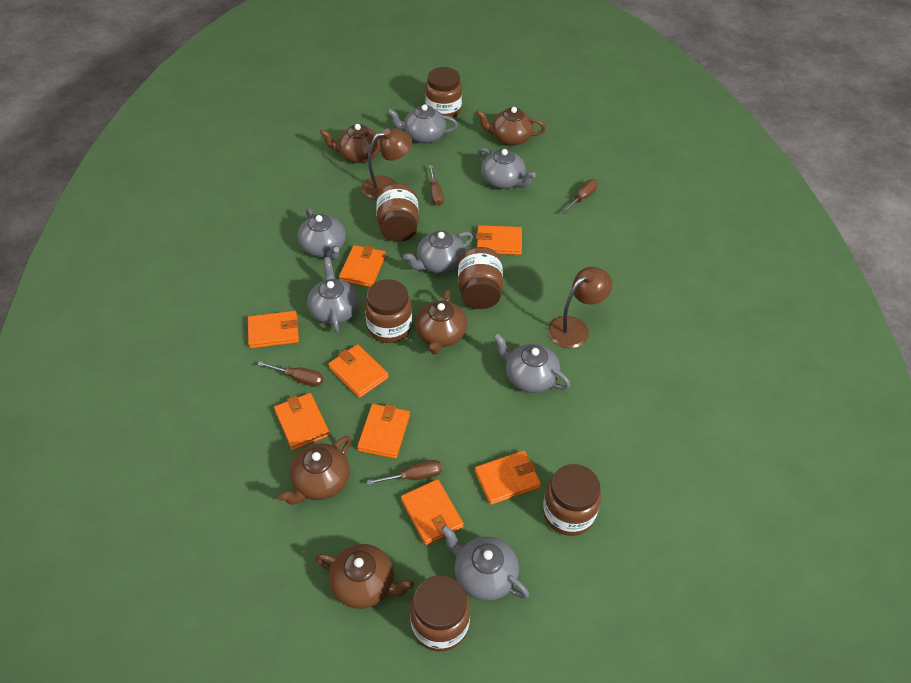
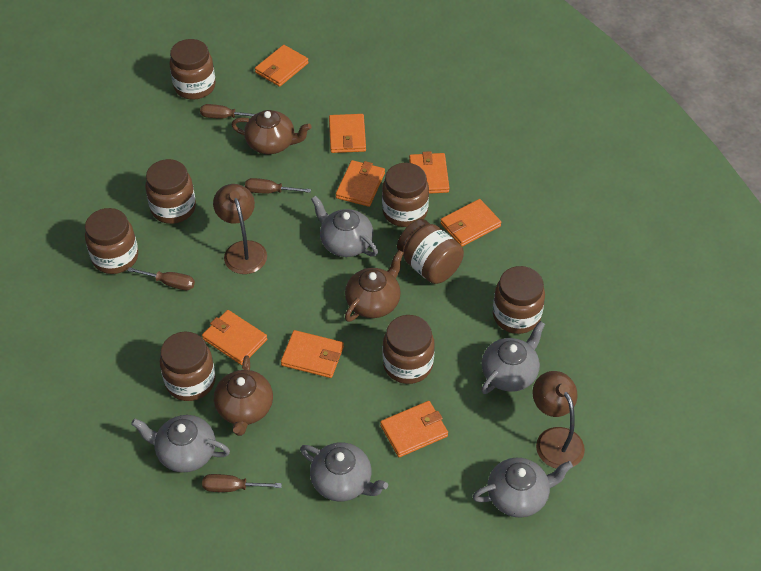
brown jar: [365,279,412,343] [376,184,419,242] [410,575,470,651] [425,67,462,120] [458,247,503,309] [543,464,601,536] = 6 -> [85,208,138,274] [145,159,196,224] [160,332,216,401] [169,39,216,99] [382,163,429,227] [383,315,435,384] [397,219,464,284] [493,266,545,334] = 8
brown teapot: [278,436,351,505] [315,544,414,609] [320,124,382,163] [415,289,467,355] [476,107,546,146] = 5 -> [214,355,273,436] [231,110,312,154] [345,250,404,322] = 3
grey teapot: [298,208,346,260] [307,257,359,333] [387,104,458,143] [403,231,473,274] [441,525,529,601] [477,148,536,189] [493,333,570,393] = 7 -> [131,415,230,473] [300,442,388,501] [311,196,378,257] [472,458,573,518] [481,321,545,394] = 5

